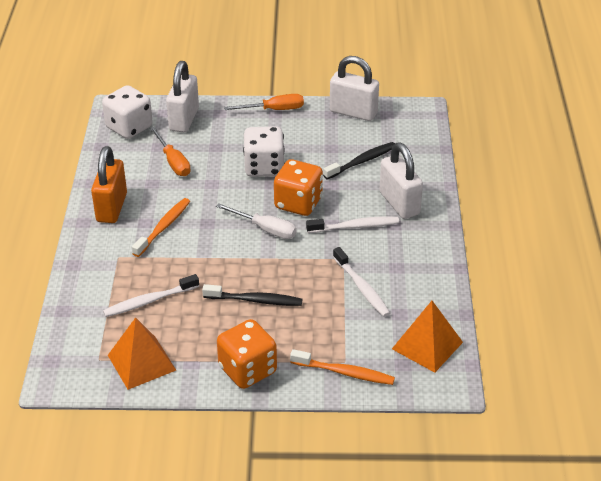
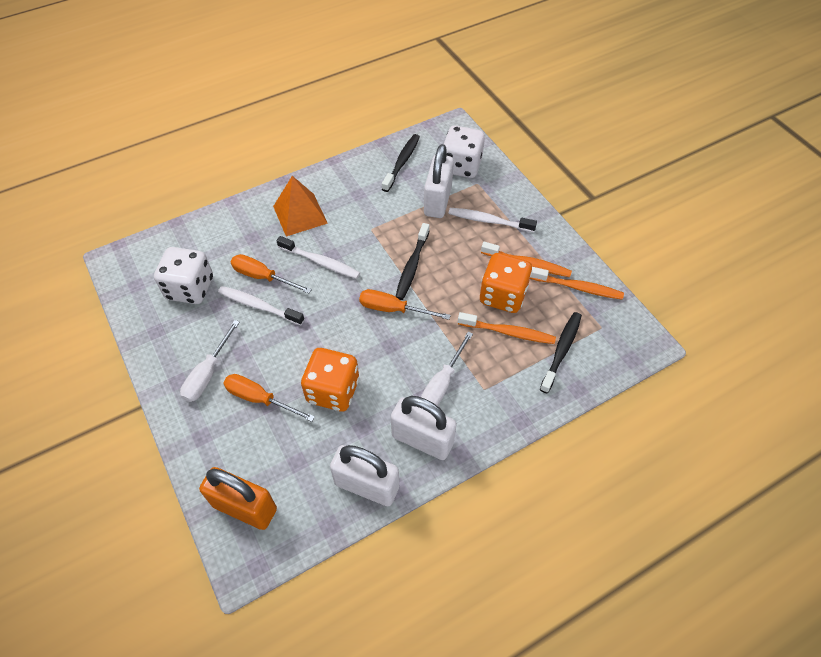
black toothbrush: [202,284,303,306] [323,142,395,180] = 2 -> [382,134,420,192] [395,223,430,300] [540,312,582,393] = 3
orange pyramid: [108,317,176,390] [392,301,463,373] = 2 -> [273,176,328,237] = 1
orange screwdriver: [150,127,191,176] [224,94,304,110] = 2 -> [223,374,315,422] [231,254,312,293] [359,289,451,320] = 3
orange toothbrush: [132,198,190,257] [290,349,395,385] = 2 -> [458,312,556,344] [481,242,572,277] [530,267,624,300] = 3
white screwdriver: [216,203,297,239] = 1 -> [180,320,240,402] [421,332,473,406] = 2

